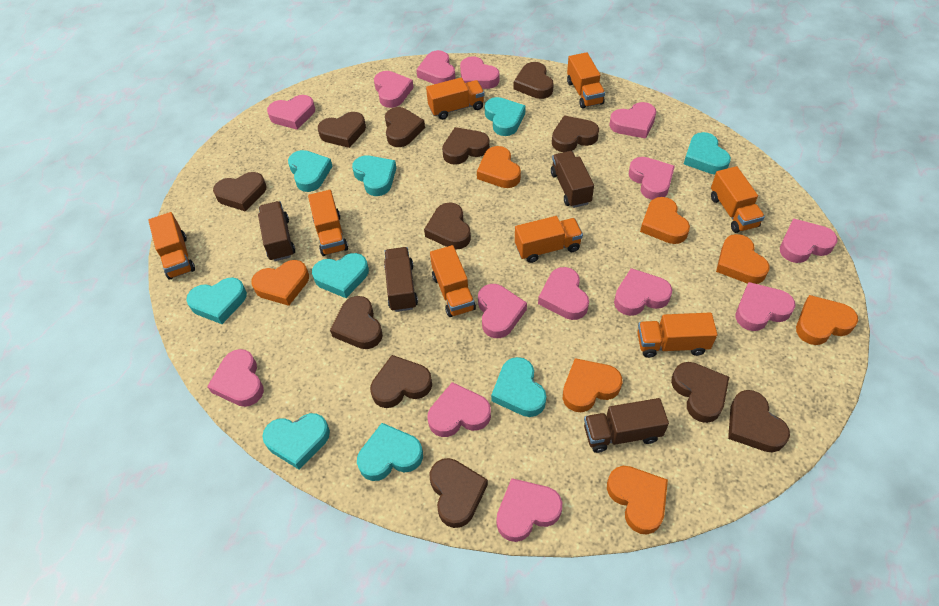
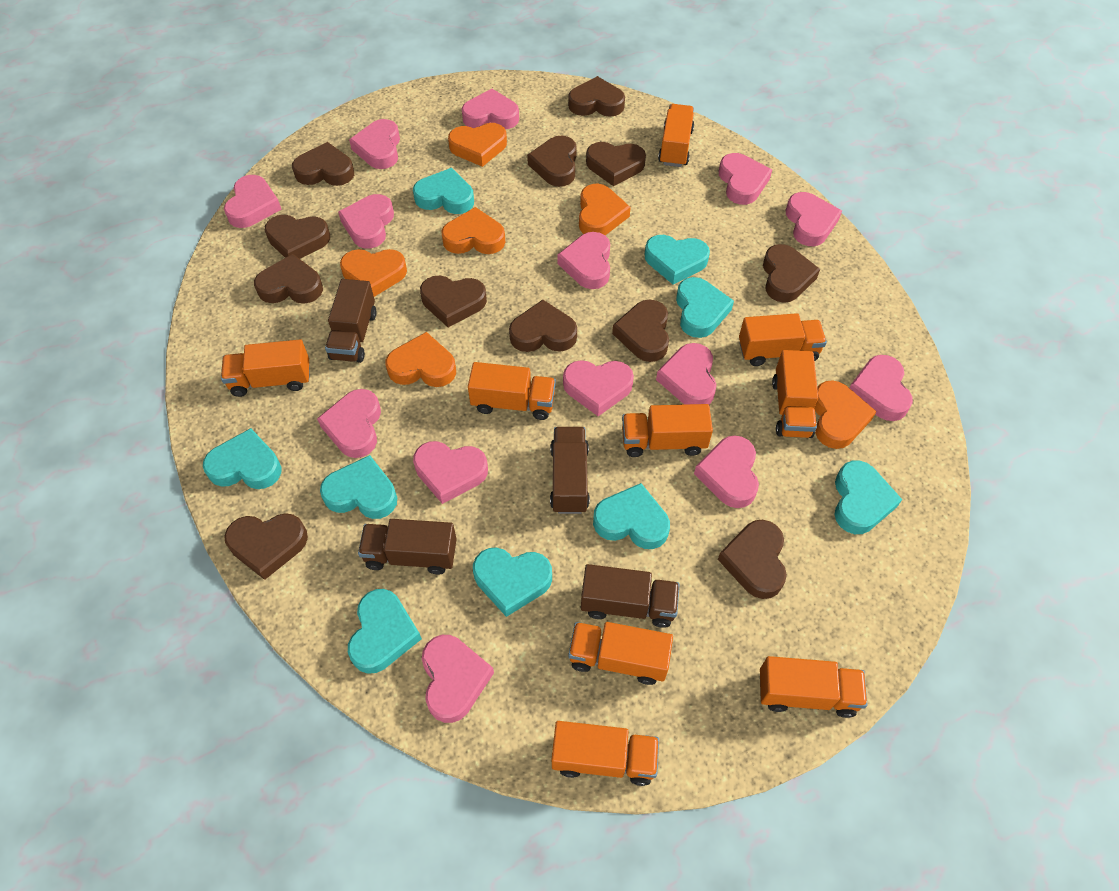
orange heart: [251,260,309,306] [477,146,521,188] [563,358,622,412] [607,466,668,534] [640,197,690,244] [716,234,770,284] [796,295,858,345] = 7 -> [340,249,407,297] [386,332,456,387] [441,207,505,254] [448,123,507,167] [579,184,631,235] [814,380,876,449] = 6
orange truck: [148,212,195,280] [308,190,348,256] [426,77,485,120] [430,245,476,317] [515,216,583,263] [567,52,605,108] [638,313,717,358] [711,166,765,233] = 8 -> [221,339,310,397] [468,362,556,420] [552,721,659,786] [568,622,673,685] [622,404,713,457] [658,104,694,167] [739,313,827,366] [760,656,868,718] [772,350,818,438] = 9

